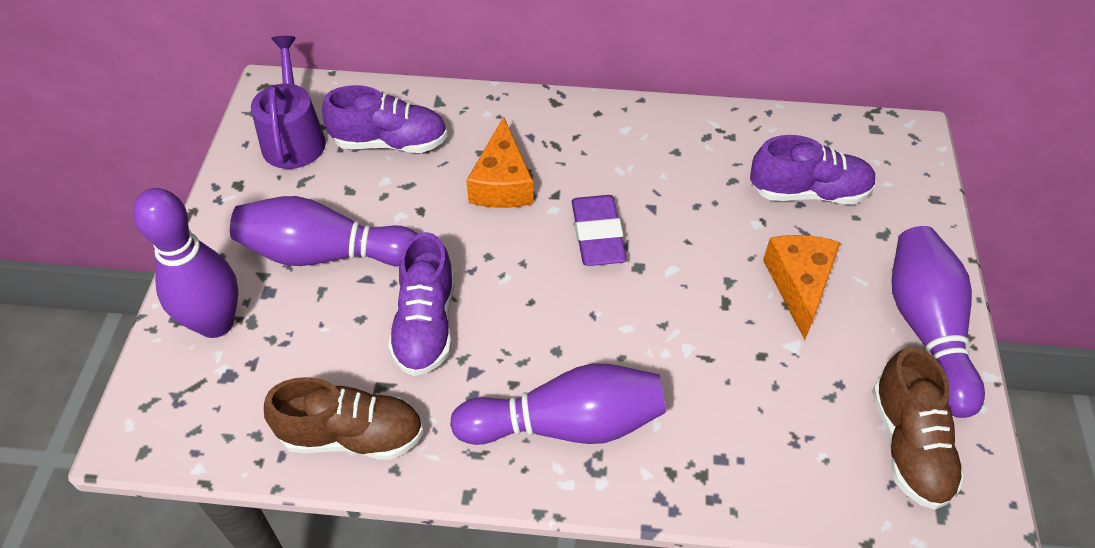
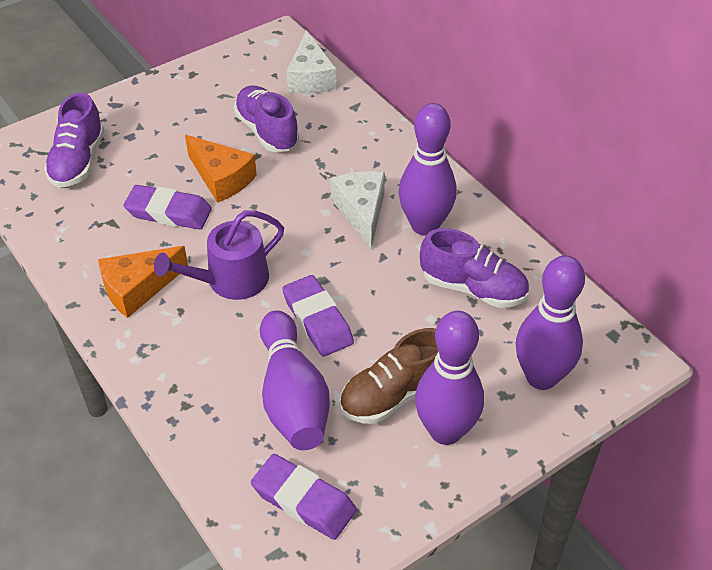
brown shoe: [264,377,423,460] [872,347,965,510] = 2 -> [339,328,438,424] = 1
purple eraser: [572,195,627,266] = 1 -> [123,185,212,230] [251,454,357,540] [282,275,354,357] = 3
white cheese: none = 0 -> [286,30,337,94] [331,171,385,248] = 2

